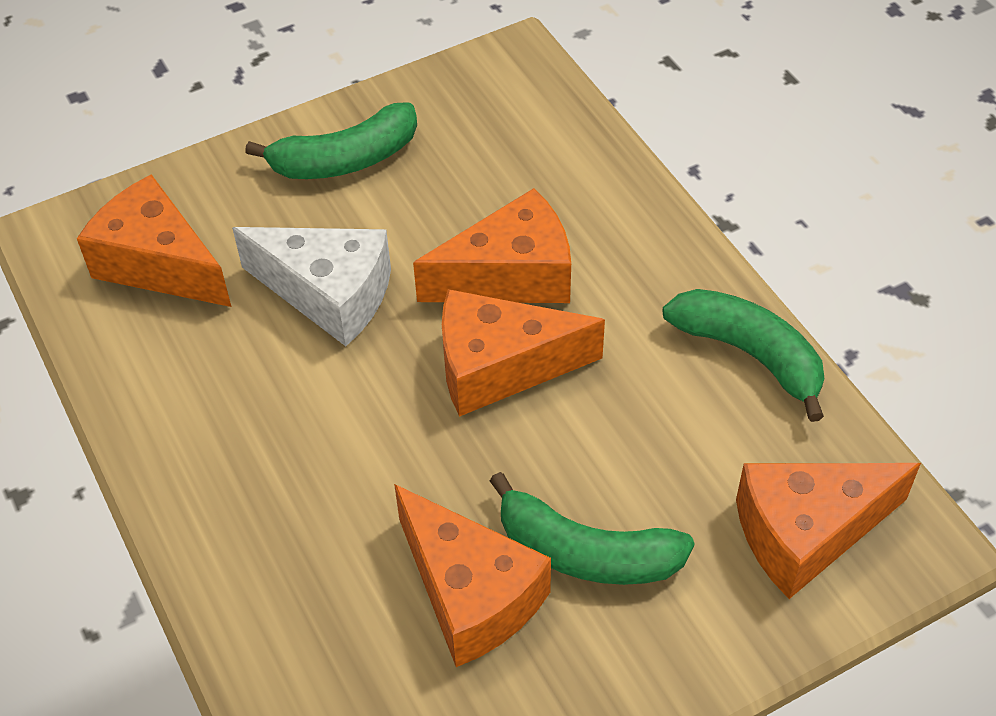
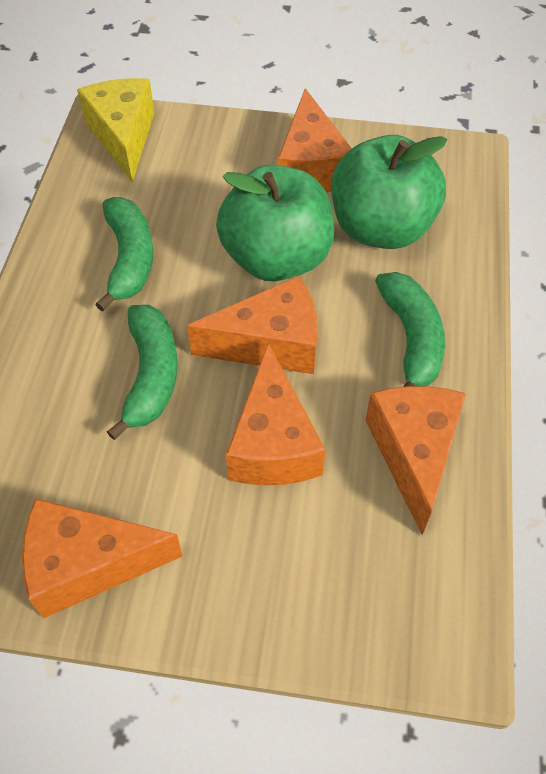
green apple: none = 0 -> [216,165,334,281] [331,135,447,249] = 2
white cheese: [232,227,391,346] = 1 -> none = 0
yellow cheese: none = 0 -> [77,78,154,183] = 1

